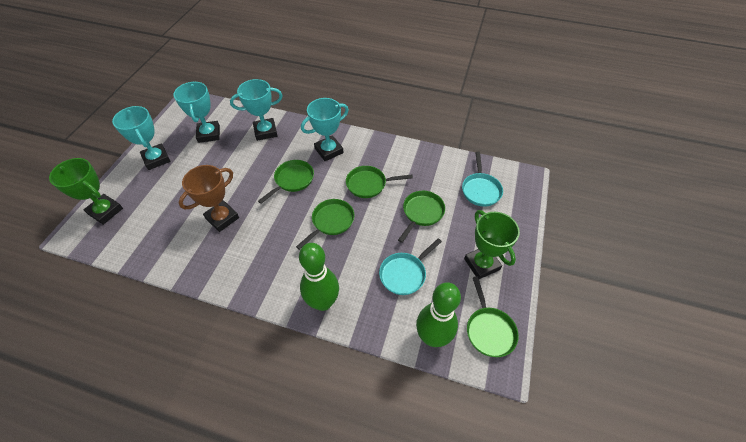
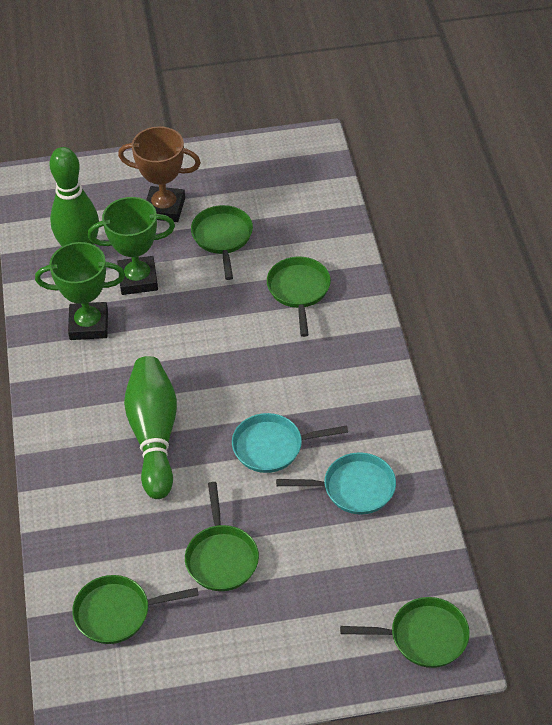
turquoise trophy: [112,106,170,170] [174,81,220,143] [230,79,283,141] [301,98,349,161] = 4 -> none = 0

